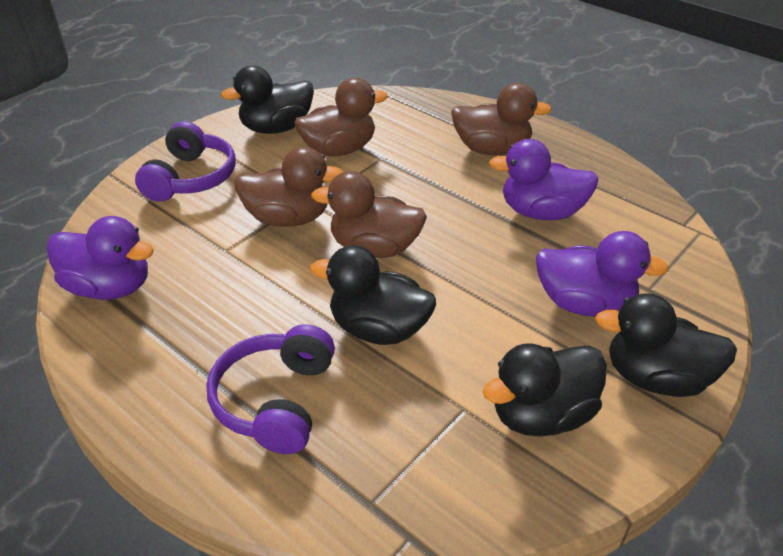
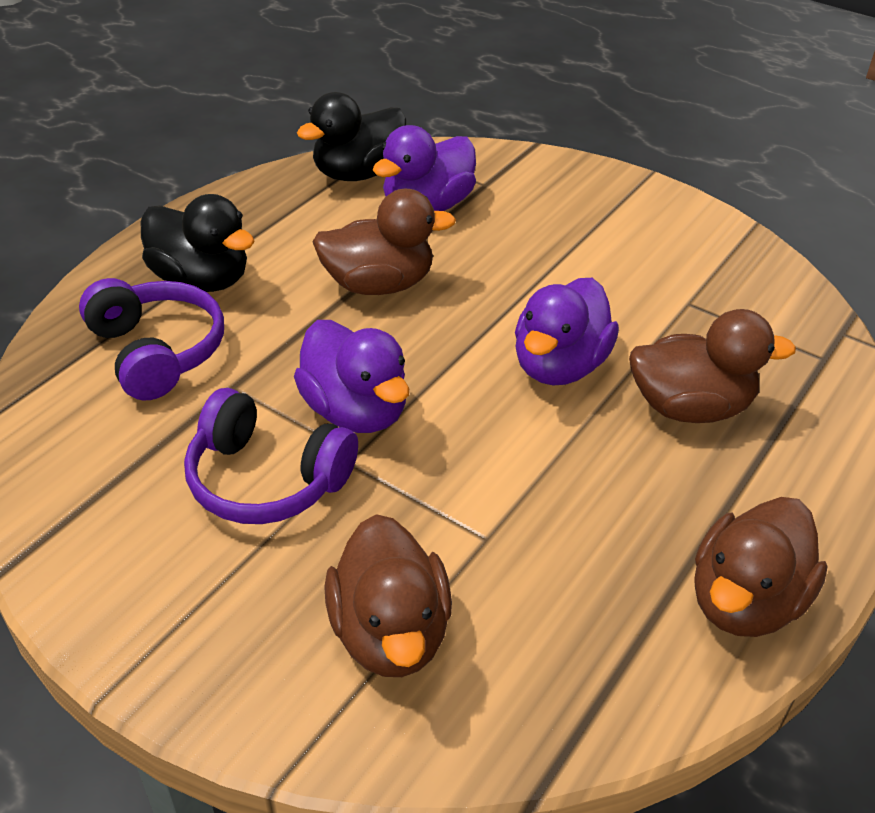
black duck: [221,66,314,134] [310,245,436,345] [483,343,607,437] [595,294,737,397] = 4 -> [141,194,255,292] [297,92,407,181] = 2

